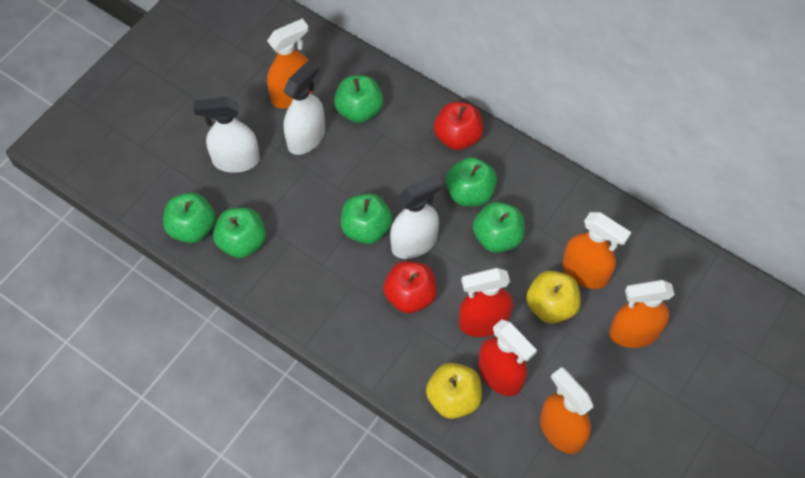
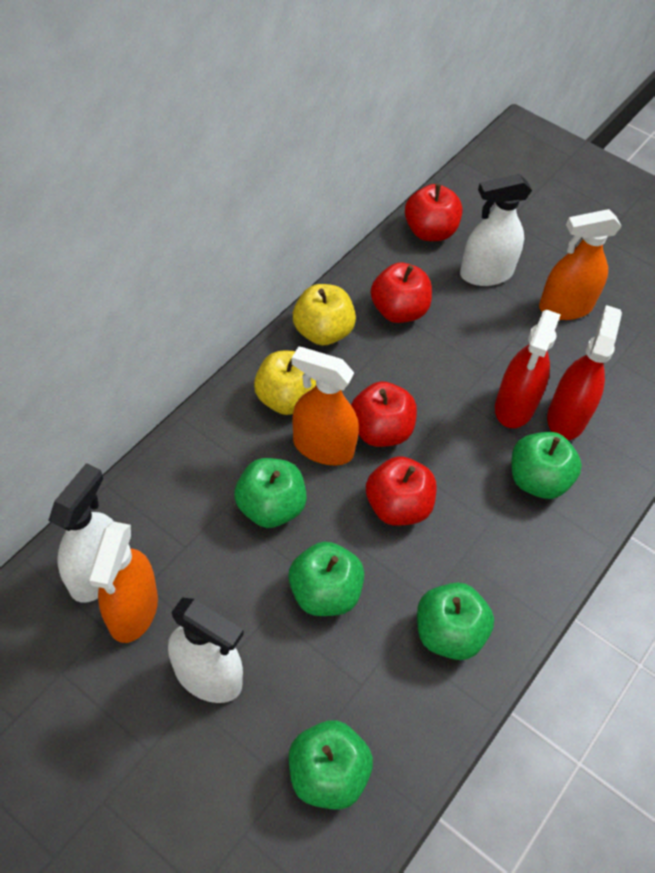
green apple: [163,192,216,243] [213,208,266,258] [334,75,383,123] [341,193,393,244] [446,157,497,206] [473,202,525,253] = 6 -> [234,458,307,528] [288,541,364,616] [289,720,373,810] [417,582,494,660] [512,432,582,499] = 5
orange spray bottle: [267,19,313,109] [540,367,593,454] [562,212,631,289] [609,280,675,348] = 4 -> [88,522,158,643] [292,346,359,466] [539,209,622,320] = 3
red apple: [383,261,437,313] [434,102,484,150] = 2 -> [351,381,417,447] [366,456,437,526] [371,263,432,323] [405,184,462,241] = 4

